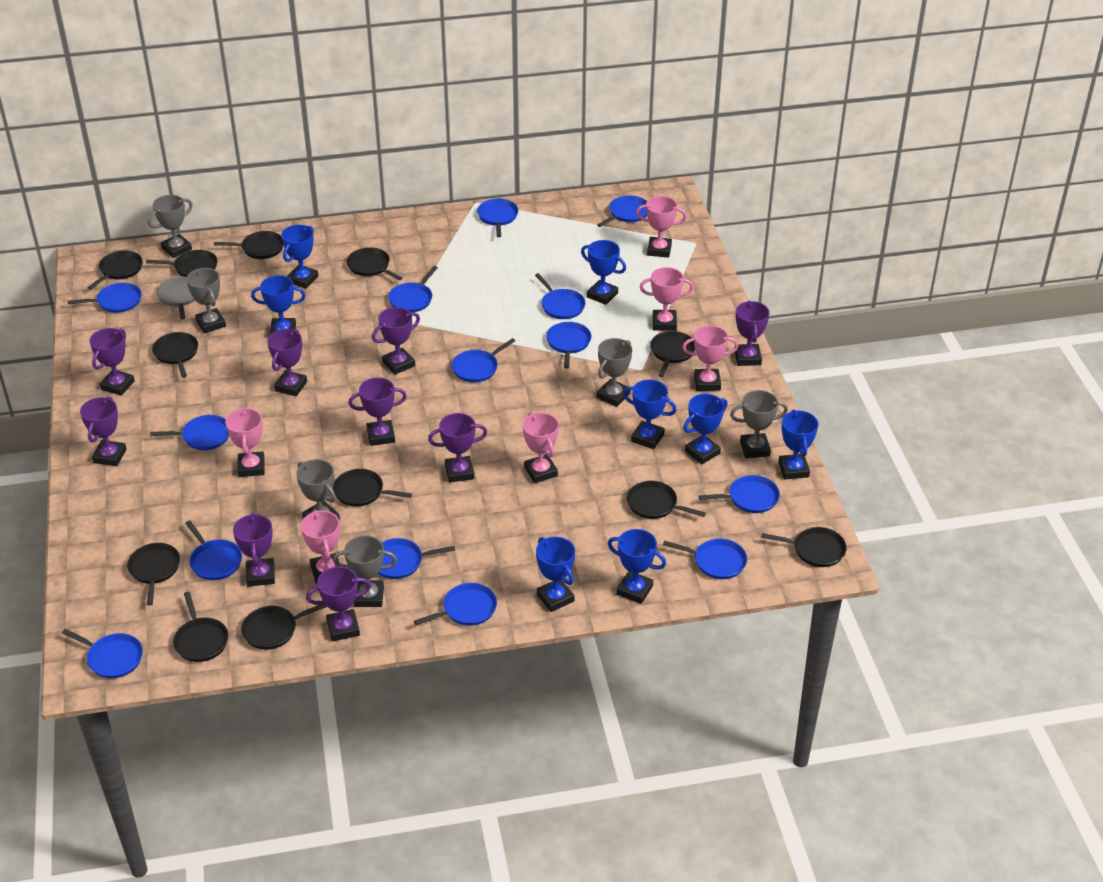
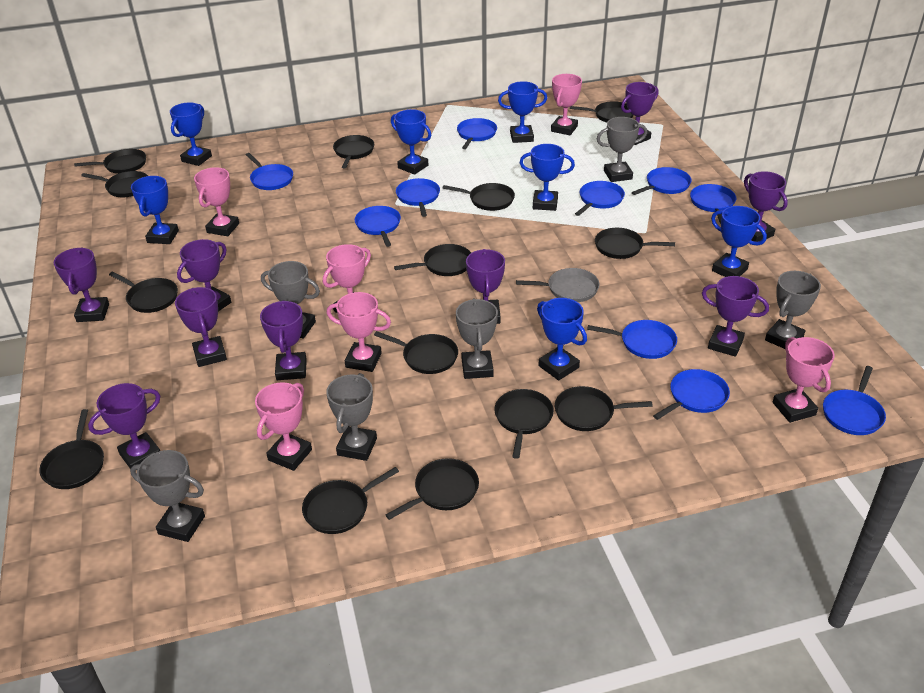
black pan: [87,250,143,290] [127,543,180,605] [146,250,217,277] [152,332,198,378] [173,592,228,662] [214,231,283,259] [241,604,327,650] [333,469,412,507] [347,247,403,281] [627,481,706,519] [650,331,695,377] [761,527,847,567] = 12 -> [39,409,104,489] [74,149,146,174] [81,171,148,197] [109,272,178,313] [302,467,399,534] [333,135,374,169] [374,331,458,374] [386,458,479,520] [394,244,471,276] [442,183,515,211] [494,389,554,459] [555,386,653,431] [570,101,633,122] [595,228,675,259] = 14
blue pan: [62,629,143,678] [68,283,142,313] [150,415,229,450] [185,520,242,580] [378,538,455,579] [388,266,438,312] [414,583,497,626] [452,338,515,382] [477,199,518,237] [535,273,586,319] [546,322,591,369] [597,195,647,227] [663,538,747,579] [699,475,780,513] = 14 -> [246,153,293,190] [355,206,401,247] [396,178,440,217] [457,118,497,149] [575,181,625,216] [587,320,677,359] [632,167,692,195] [653,369,730,420] [690,184,737,224] [823,366,886,435] = 10
blue trophy: [251,275,306,335] [281,225,318,289] [536,537,575,612] [581,240,626,305] [608,529,666,604] [623,379,677,449] [683,394,728,464] [778,409,818,479] = 8 -> [131,176,179,244] [170,102,212,166] [391,109,431,175] [498,81,547,143] [520,144,575,211] [537,298,587,381] [711,206,767,277] = 7

